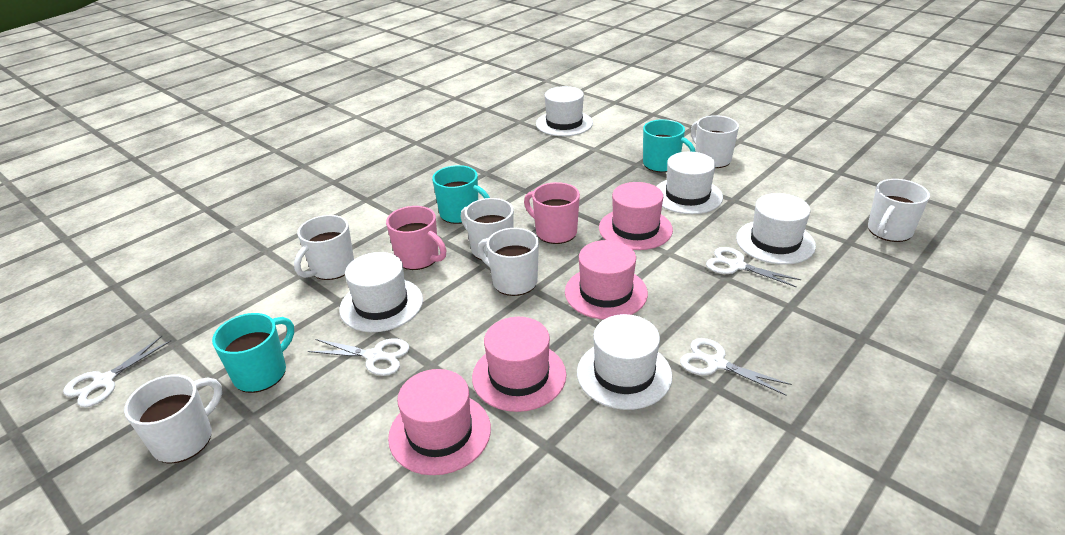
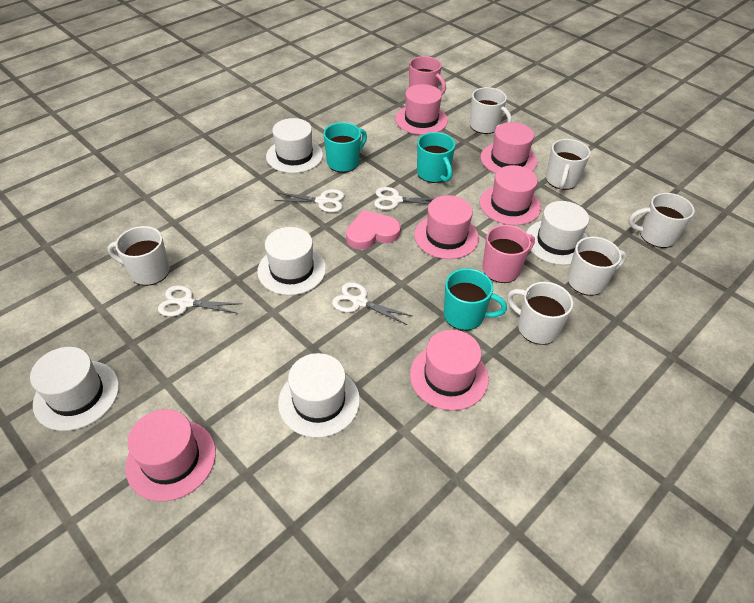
pink hat: [388,369,491,475] [472,317,566,412] [565,240,648,320] [599,182,673,250] = 4 -> [125,409,216,501] [395,84,448,135] [410,330,489,411] [414,195,479,259] [480,165,541,225] [481,122,538,174] = 6
pink heart: none = 0 -> [346,210,401,250] = 1

